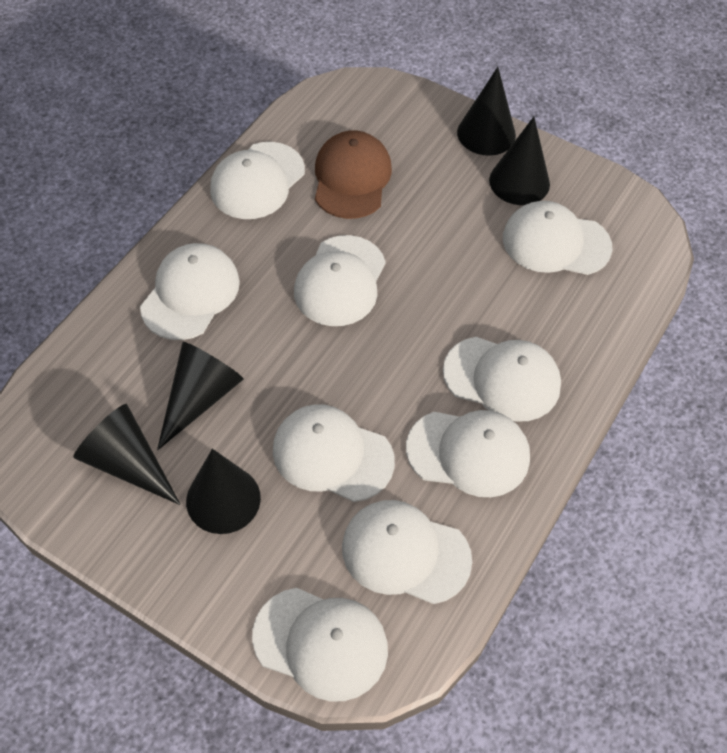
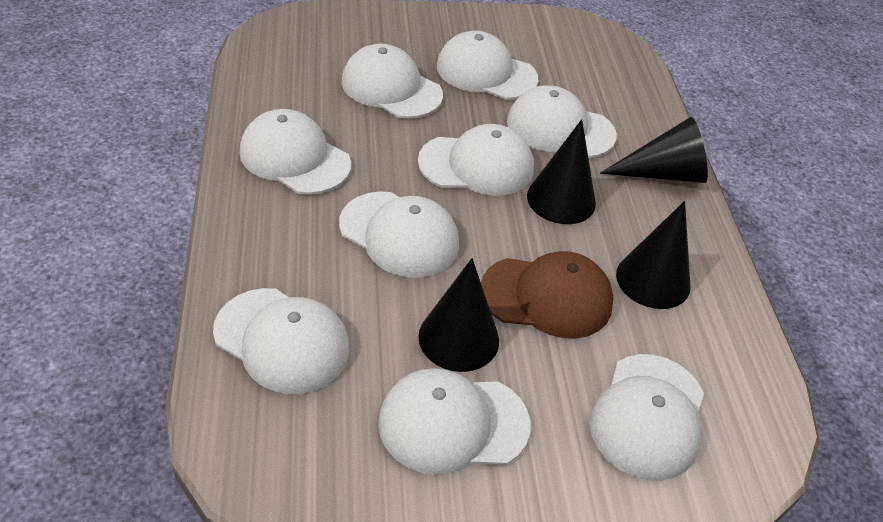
black cone: [73,404,181,505] [157,342,244,450] [186,449,261,534] [457,67,516,156] [489,117,550,205] = 5 -> [418,258,499,372] [527,119,596,224] [600,117,708,183] [616,201,690,309] = 4

